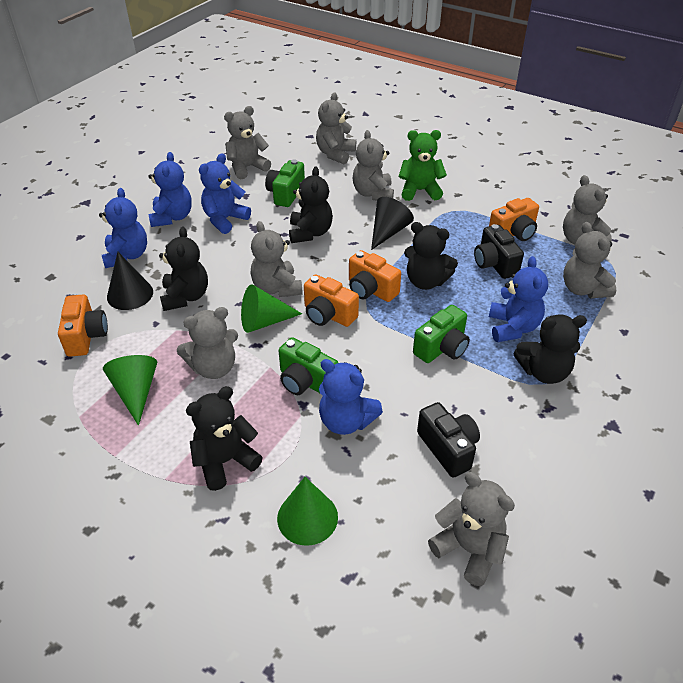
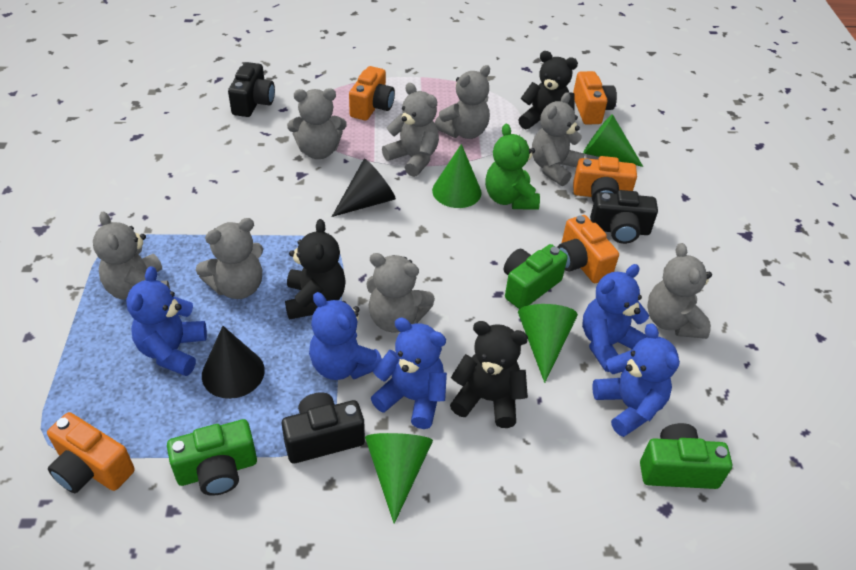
black camera: [417,402,480,477] [474,224,524,279] = 2 -> [228,62,275,117] [282,392,365,464] [590,190,658,244] = 3
black teddy bear: [159,227,208,311] [186,386,263,491] [289,167,333,243] [404,222,458,290] [513,315,587,384] = 5 -> [285,219,346,320] [450,321,528,428] [519,51,578,129] = 3
green cone: [103,355,157,426] [241,284,302,333] [277,477,338,546] = 3 -> [365,433,433,524] [432,144,482,208] [518,304,578,383] [583,114,643,167] = 4
orange camera: [58,294,108,357] [304,274,359,327] [349,250,401,302] [489,198,539,241] = 4 -> [47,412,135,493] [349,66,395,120] [558,215,619,283] [573,71,617,125] [573,156,637,203] = 5

